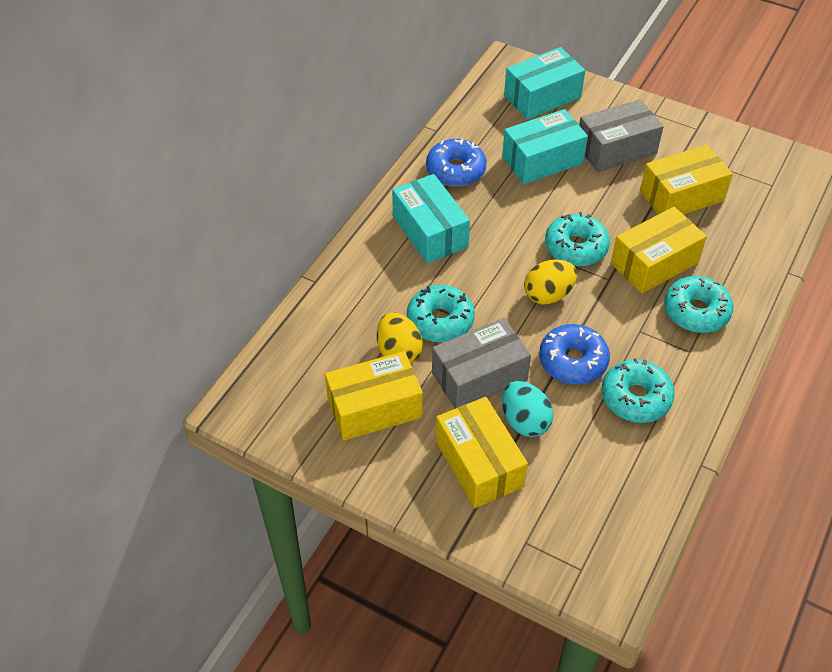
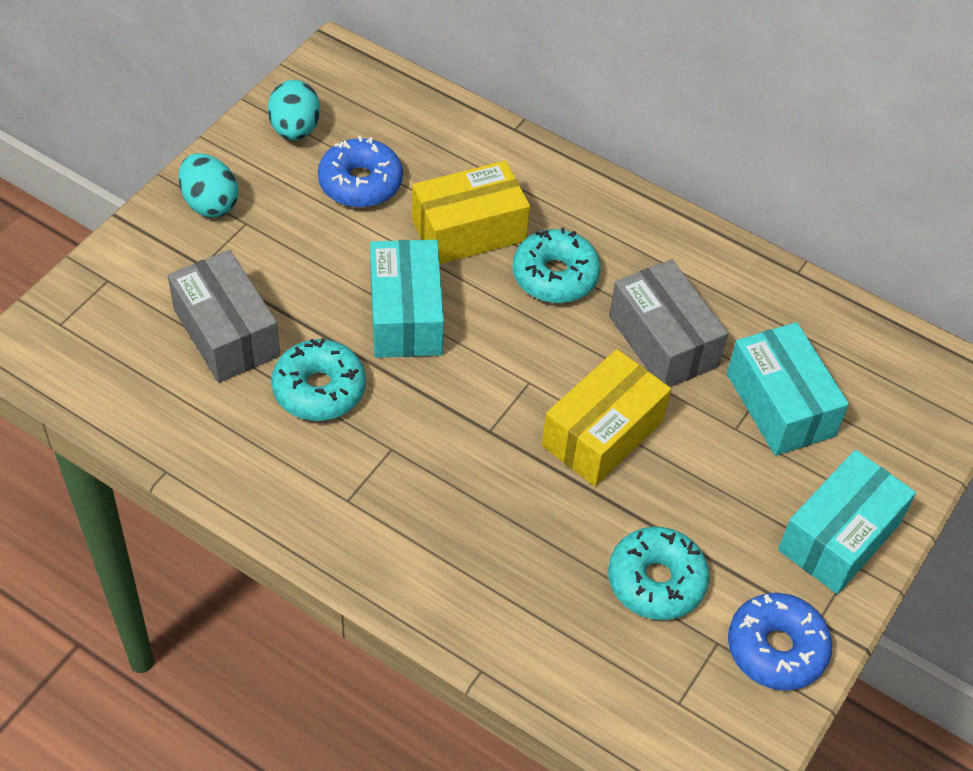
turquoise donut: [407,285,475,342] [545,212,610,266] [602,358,675,423] [664,276,733,333] = 4 -> [271,338,366,421] [512,227,601,303] [608,527,710,620] = 3
turquoise egg: [502,381,553,437] = 1 -> [179,153,238,218] [268,80,320,141] = 2
yellow box: [325,351,423,441] [436,397,528,508] [611,207,707,294] [640,144,733,214] = 4 -> [412,161,530,264] [542,349,671,486] = 2
yellow egg: [377,312,423,364] [524,259,577,305] = 2 -> none = 0

